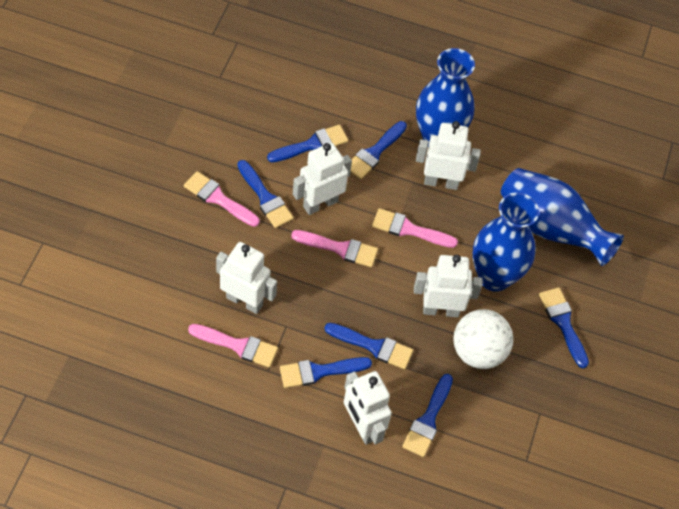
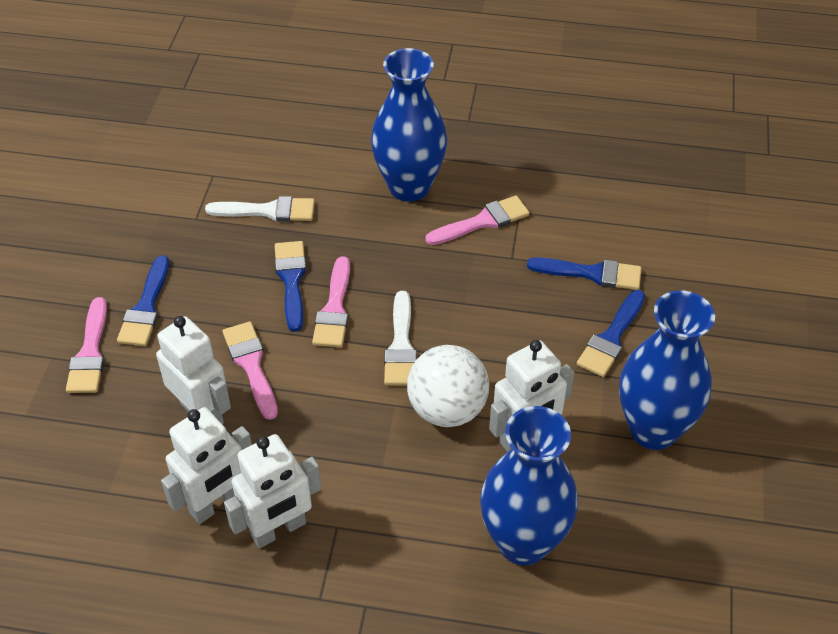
blue brush: [237,160,294,228] [267,125,348,162] [280,357,372,388] [325,323,413,369] [350,121,407,179] [402,374,453,457] [539,287,589,368] = 7 -> [117,255,169,346] [275,241,306,332] [527,257,642,290] [577,290,645,377] = 4
white brush: none = 0 -> [205,196,315,222] [384,291,417,385] = 2
white robot: [216,242,277,314] [293,142,352,215] [344,371,392,445] [414,255,483,317] [416,121,481,190] = 5 -> [156,316,231,425] [161,407,252,524] [224,434,321,548] [489,340,575,452] = 4

